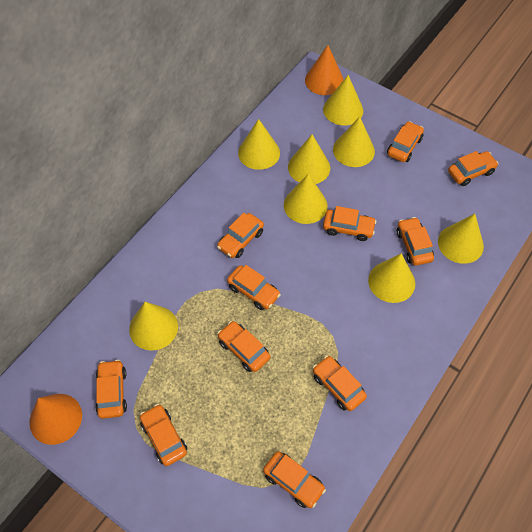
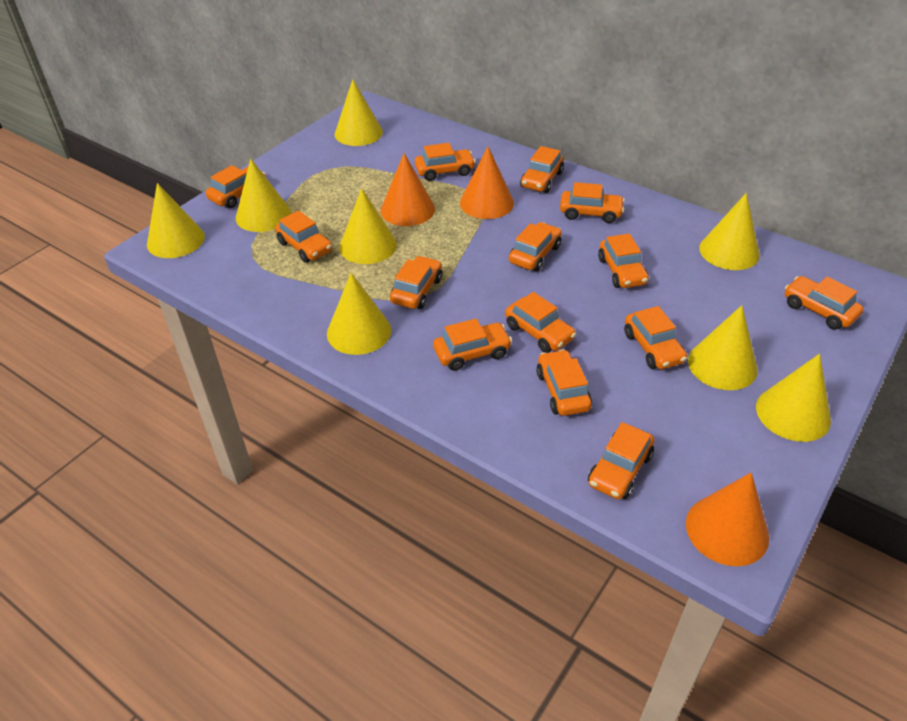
orange car: [96,360,127,419] [140,404,187,466] [217,213,264,258] [218,321,270,372] [227,265,281,310] [263,451,326,508] [313,356,367,411] [323,206,376,241] [387,121,424,162] [397,217,434,266] [448,151,499,186] = 11 -> [206,165,266,208] [275,211,332,263] [390,256,442,309] [415,143,476,181] [433,319,512,371] [505,292,576,353] [509,222,562,271] [520,146,564,193] [536,349,592,416] [560,182,625,223] [588,422,654,499] [598,234,649,288] [624,306,687,369] [785,276,863,330] = 14
orange cone: [29,394,82,445] [305,45,344,95] = 2 -> [381,153,435,226] [460,147,514,219] [686,473,769,566] = 3

